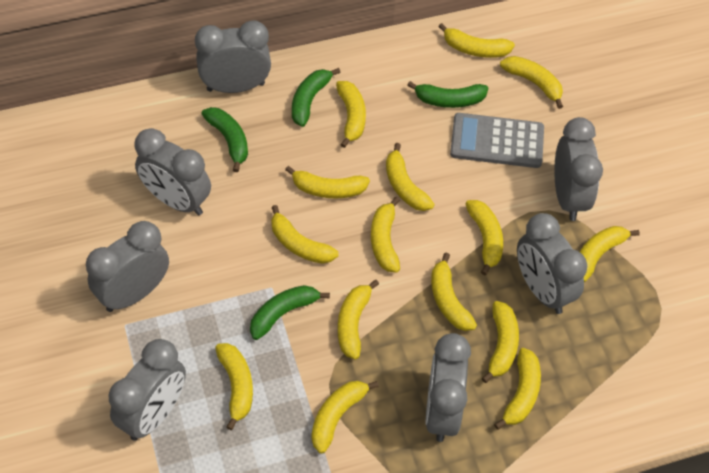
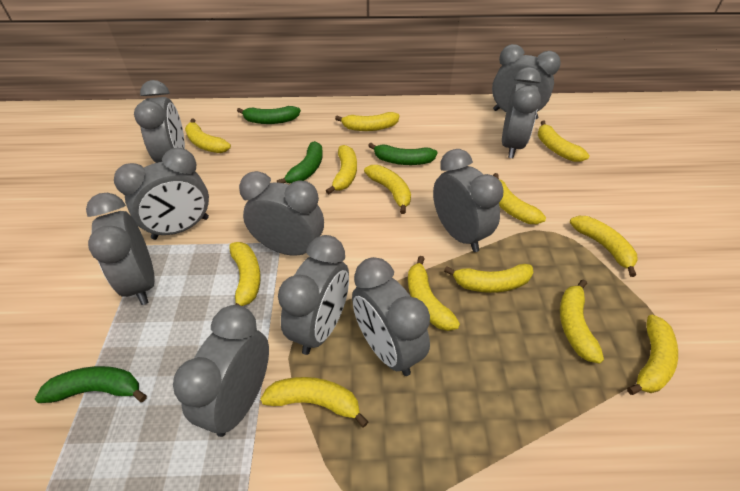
grey calculator: [450,113,544,168] = 1 -> none = 0
grey clock: [86,221,169,312] [109,339,186,441] [134,128,211,215] [195,20,271,93] [425,333,471,442] [517,213,587,314] [554,117,603,221] = 7 -> [86,193,155,305] [114,148,209,240] [134,80,185,163] [173,305,269,437] [239,171,324,256] [278,235,349,355] [352,257,430,376] [433,149,503,252] [492,44,561,120] [502,67,541,158] = 10
yellow banana: [215,343,253,430] [271,205,338,264] [285,166,370,198] [311,381,379,454] [336,81,366,148] [338,280,379,360] [371,197,400,273] [386,143,435,211] [431,253,477,331] [438,23,515,58] [466,200,503,275] [481,301,519,383] [494,348,541,430] [500,56,563,109] [580,226,640,282] = 15 -> [185,118,231,153] [229,242,261,306] [261,377,368,427] [326,145,357,194] [335,112,399,131] [364,165,411,214] [408,256,460,331] [444,264,533,293] [493,173,546,224] [538,120,589,162] [560,279,604,364] [570,216,638,277] [627,315,678,395] = 13

